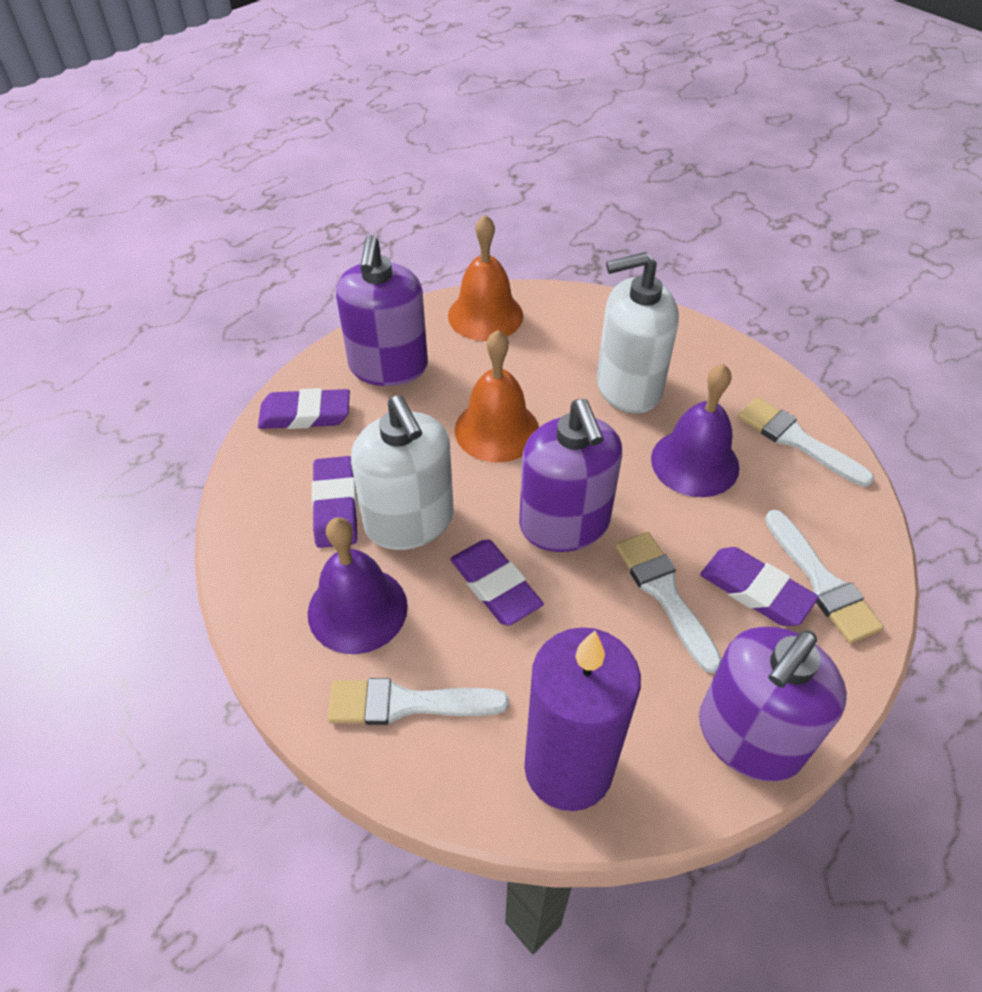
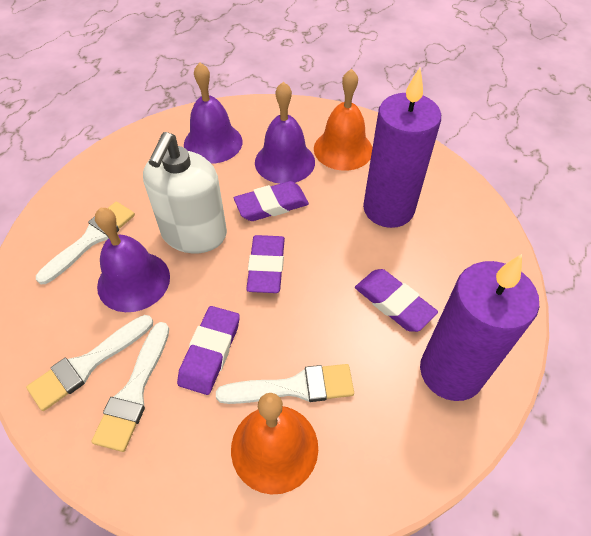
purple bell: [308,517,408,654] [651,364,740,497] = 2 -> [95,208,170,312] [184,63,242,164] [255,82,315,184] = 3
purple candle: [524,627,641,811] = 1 -> [363,68,441,228] [420,254,539,401] = 2
purple soap dispenser: [336,235,428,386] [519,399,622,552] [699,627,847,781] = 3 -> none = 0
white soap dispenser: [351,395,454,550] [597,252,679,414] = 2 -> [143,132,227,253] = 1

